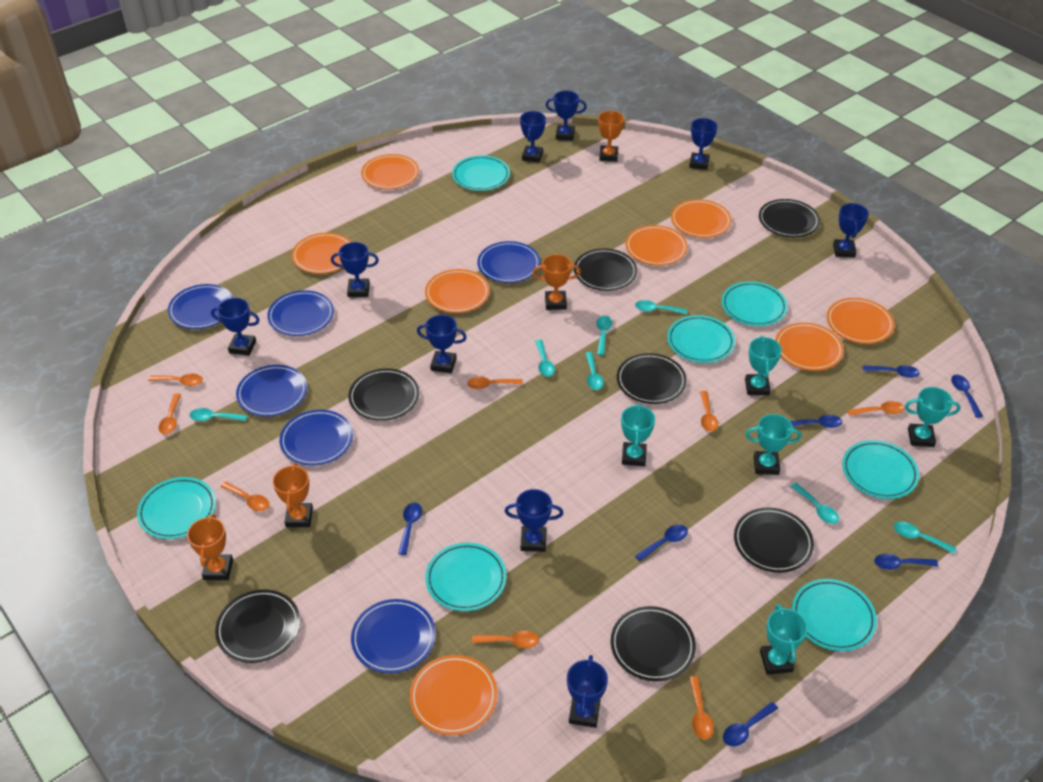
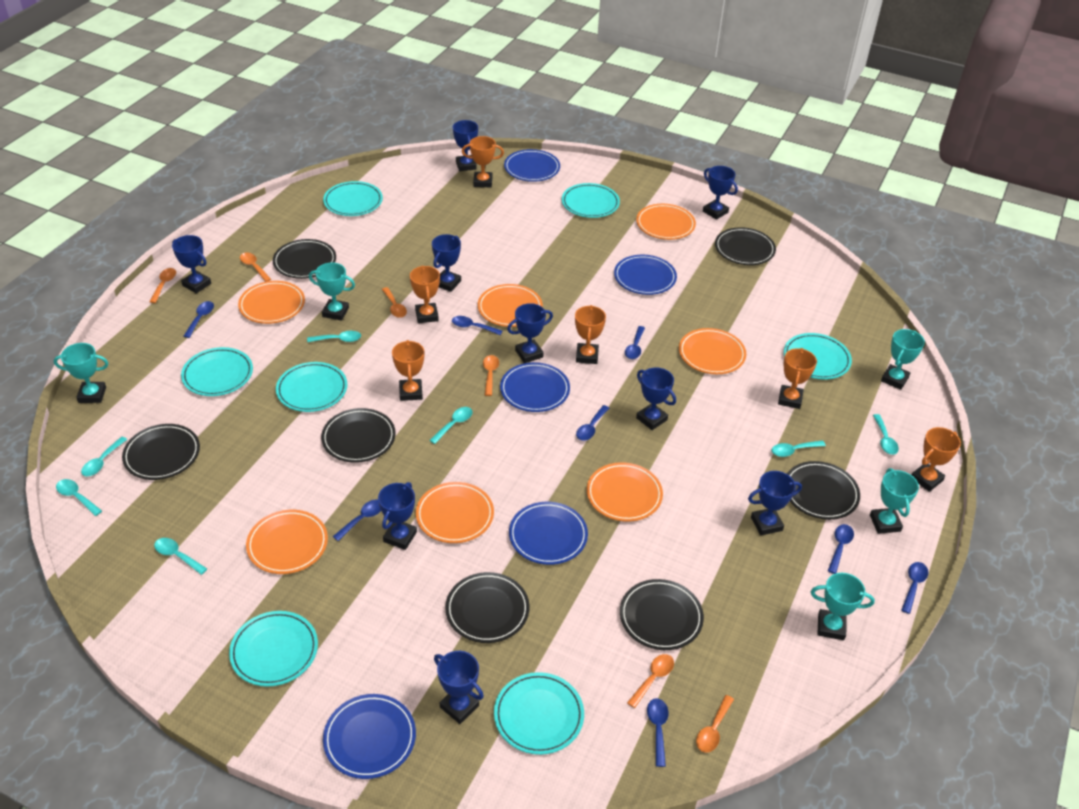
blue plate: [168,284,234,329] [236,365,307,417] [267,290,334,336] [279,410,353,466] [351,599,436,673] [477,241,540,283] = 6 -> [323,694,416,779] [500,362,570,412] [504,149,560,182] [509,502,588,565] [614,255,677,295] = 5
blue spoon: [398,503,422,555] [635,525,688,561] [723,702,778,746] [790,415,842,428] [863,365,920,378] [874,554,938,570] [951,375,983,418] = 7 -> [184,301,214,338] [333,499,381,541] [452,316,502,335] [576,405,609,441] [625,326,645,359] [647,698,669,767] [828,524,854,574] [901,562,928,614] = 8
orange plate: [292,233,351,274] [361,154,419,189] [410,655,498,735] [425,269,490,313] [625,225,688,266] [671,199,732,238] [775,322,844,371] [827,298,894,344] = 8 -> [238,281,305,324] [246,510,328,574] [416,482,494,543] [478,284,543,327] [587,462,663,522] [636,204,696,240] [679,328,746,374] = 7
orange spoon: [148,374,203,386] [159,393,181,434] [221,481,269,511] [467,377,523,389] [472,630,539,648] [689,676,714,740] [700,391,718,432] [847,401,905,416] = 8 -> [149,268,176,303] [240,252,271,282] [382,287,407,318] [483,355,499,396] [627,654,674,708] [696,695,734,753] = 6
orange trophy: [187,514,233,580] [273,463,313,527] [532,254,581,310] [598,111,624,162] = 4 -> [392,340,424,401] [410,265,440,323] [462,136,504,188] [575,305,606,364] [778,348,817,409] [912,427,961,492] = 6

